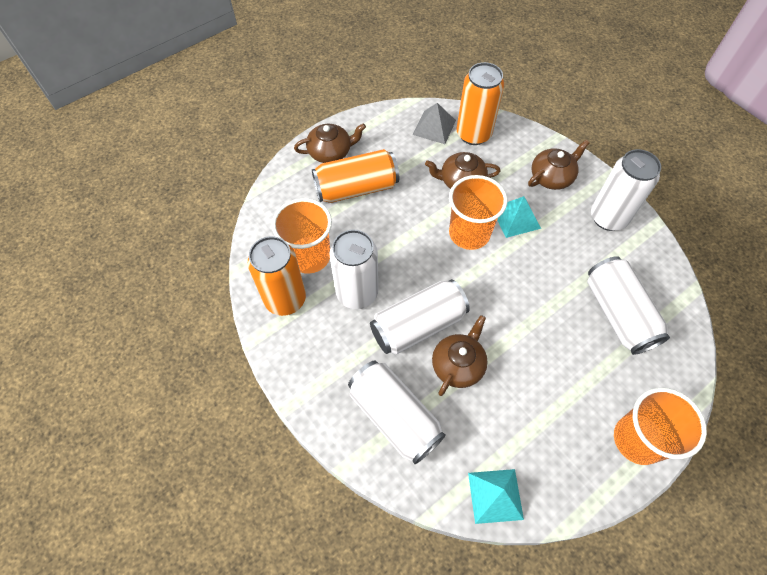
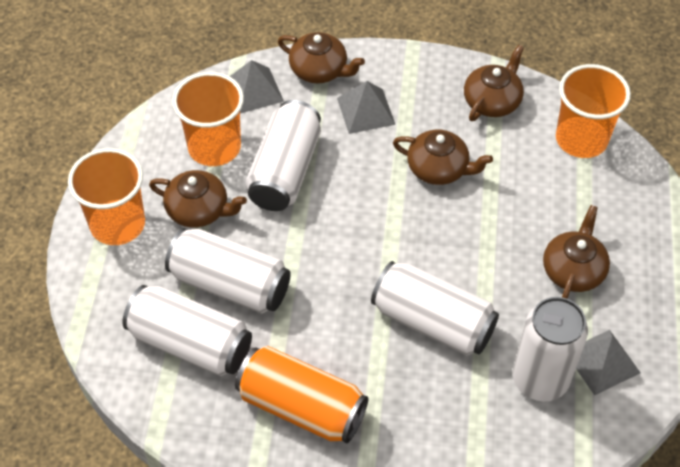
brown teapot: [294,123,366,163] [425,152,500,189] [432,315,488,396] [528,140,590,190] = 4 -> [149,170,247,227] [278,32,365,83] [393,130,493,185] [464,45,524,121] [543,205,610,299] = 5
grey pyramid: [412,103,456,144] = 1 -> [230,60,284,114] [337,81,396,134] [576,330,641,396] = 3
orange can: [248,236,306,316] [312,149,399,203] [456,62,504,145] = 3 -> [235,346,368,443] = 1
turquoise pyramid: [468,469,524,524] [497,196,541,238] = 2 -> none = 0

